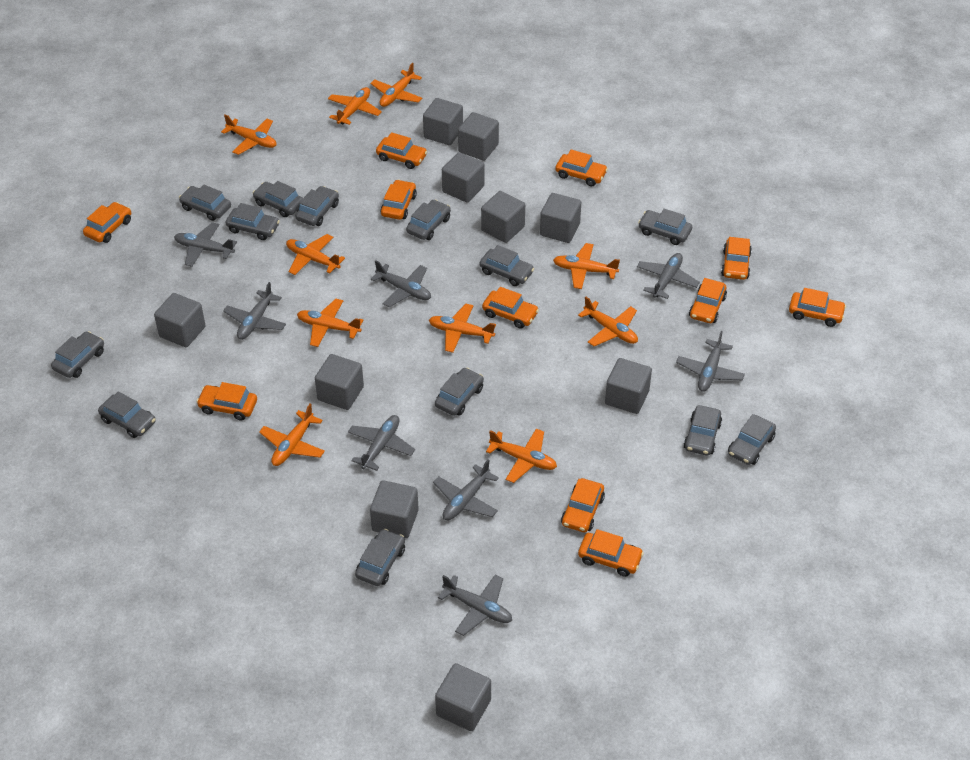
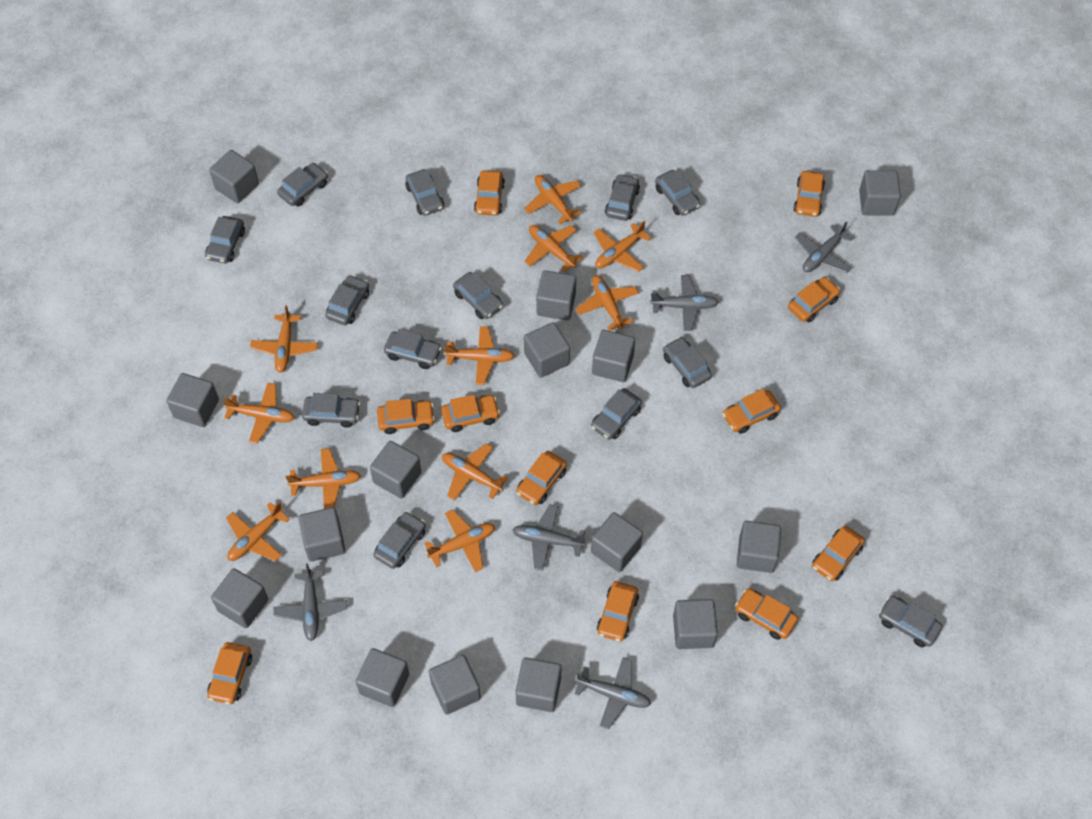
grey cube: [154,293,205,347] [315,354,364,410] [370,480,419,538] [423,98,463,145] [435,663,491,731] [442,152,484,203] [458,112,499,161] [481,191,525,243] [540,193,581,243] [605,358,652,414] = 10 -> [166,373,219,427] [209,150,259,203] [211,568,268,628] [298,507,346,562] [356,648,409,707] [370,441,421,499] [429,655,481,715] [515,657,561,712] [524,322,570,378] [536,270,576,320] [591,512,643,572] [592,330,635,382] [673,599,718,649] [737,521,781,573] [859,170,901,216] = 15
grey plane: [174,222,237,267] [223,282,286,340] [348,415,415,471] [370,260,431,307] [433,459,499,520] [438,574,512,636] [637,253,700,299] [676,331,745,392] = 8 -> [273,564,348,641] [513,504,586,571] [574,657,651,729] [650,275,718,331] [795,221,853,273] = 5
orange plane: [221,115,276,155] [259,404,325,466] [286,234,345,275] [297,299,363,347] [328,87,382,125] [370,63,423,107] [429,304,496,353] [486,429,557,483] [553,243,620,289] [578,297,638,346] = 10 -> [223,383,295,444] [226,502,290,562] [250,305,318,373] [285,448,361,509] [424,509,495,572] [442,443,508,501] [444,326,515,385] [524,175,582,224] [524,225,583,272] [575,275,639,331] [593,221,651,272] = 11

